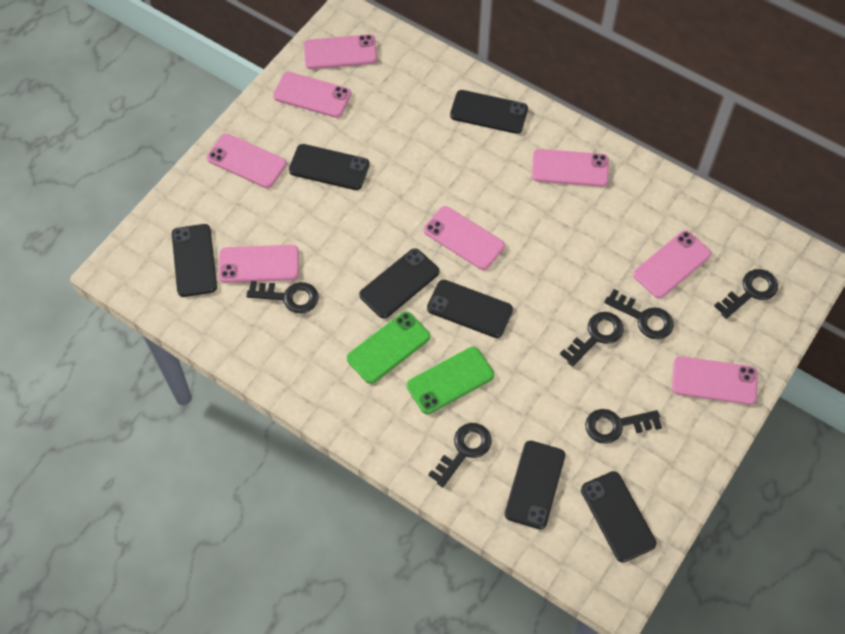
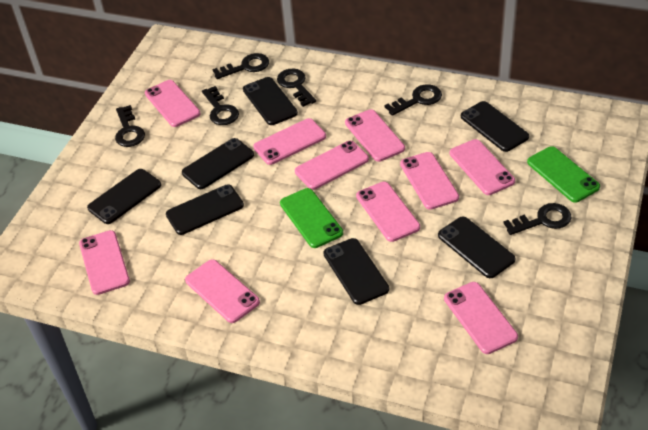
pink phone: [207,133,287,188] [219,245,299,283] [273,72,351,118] [304,34,377,69] [424,206,505,270] [532,149,609,187] [633,230,711,298] [672,356,758,405] = 8 -> [79,230,130,295] [145,80,201,127] [185,259,260,323] [253,118,326,165] [295,141,369,190] [345,109,405,162] [356,182,420,242] [400,152,459,210] [444,282,518,354] [450,139,515,195] = 10

